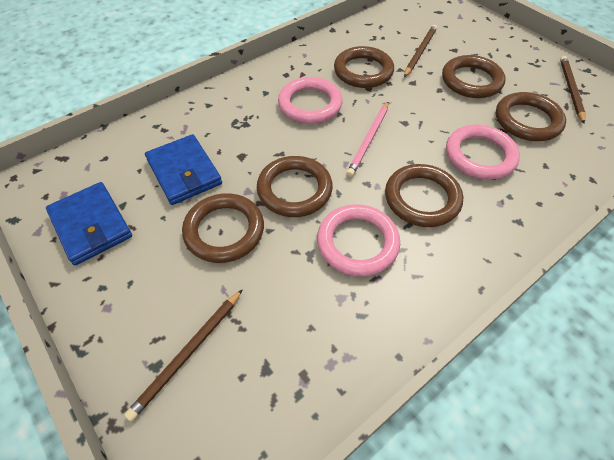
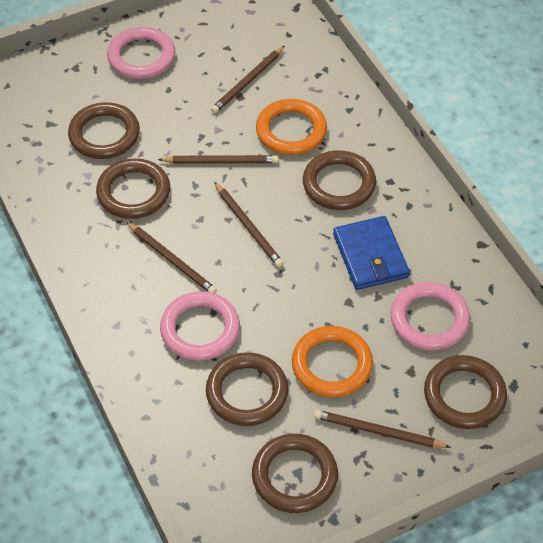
blue wallet: [46,182,132,265] [145,134,222,205] = 2 -> [333,216,410,290] = 1
brown pencil: [124,289,243,422] [404,25,437,77] [560,56,586,124] = 3 -> [126,222,217,293] [158,155,279,164] [211,46,285,113] [215,182,284,267] [314,410,451,448] = 5
orange ring: none = 0 -> [256,99,327,155] [292,326,373,398] = 2
pink pencil: [346,102,388,177] = 1 -> none = 0

